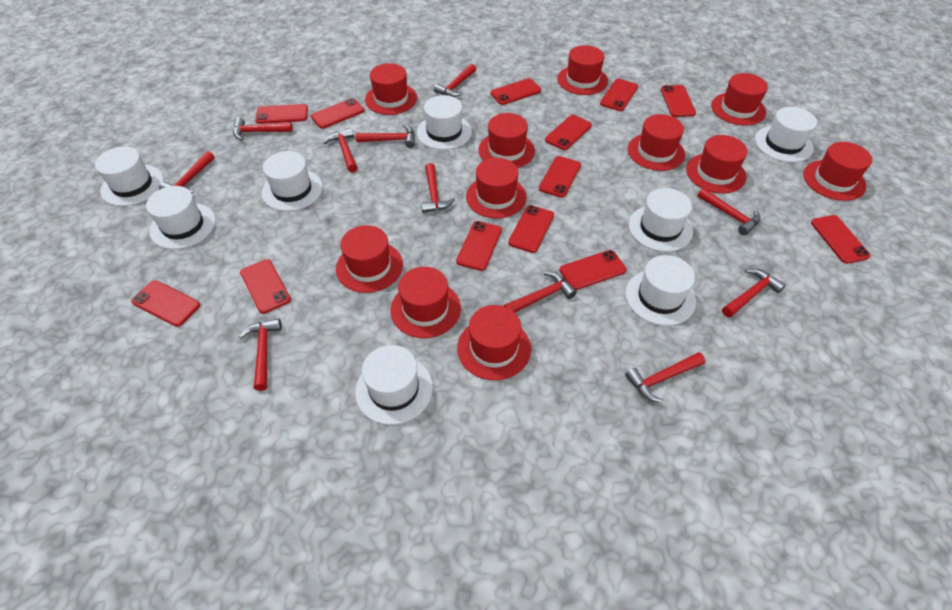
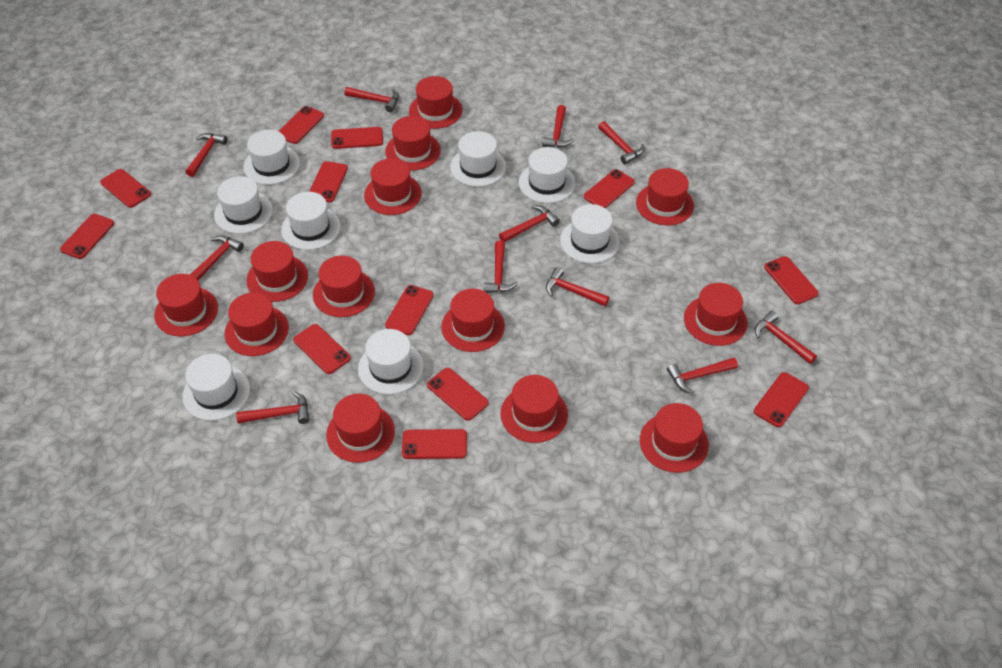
red hat: [336,225,403,293] [365,63,417,115] [390,267,461,338] [457,305,531,380] [466,158,527,218] [478,113,535,168] [557,45,608,95] [628,114,685,171] [686,135,748,193] [711,73,768,126] [803,142,872,201] = 11 -> [154,274,218,336] [225,293,289,356] [246,241,308,302] [313,256,375,317] [326,394,395,463] [364,158,421,215] [385,116,441,171] [409,76,462,129] [441,289,505,352] [501,375,568,443] [636,168,694,225] [640,403,709,473] [684,283,747,346] = 13
red phone: [131,280,200,327] [240,259,291,314] [255,104,308,124] [311,98,365,129] [456,221,502,271] [490,78,541,105] [508,205,554,253] [539,156,581,198] [545,115,592,150] [559,250,627,290] [600,79,638,111] [661,85,696,117] [811,215,871,264] = 13 -> [60,214,114,259] [100,169,151,208] [279,106,324,144] [293,324,351,374] [309,161,348,202] [331,127,383,149] [385,285,434,335] [402,429,467,459] [427,368,489,421] [584,169,635,208] [754,372,809,427] [764,256,819,304] = 12

